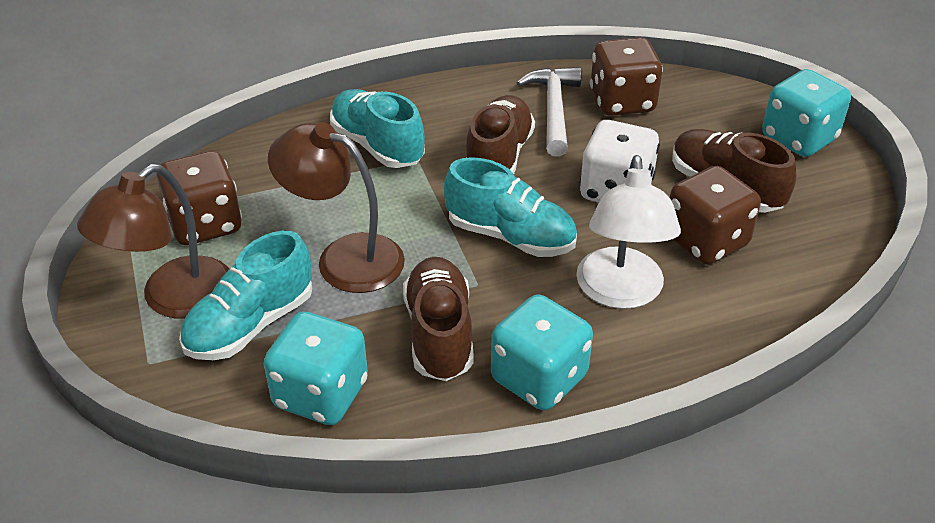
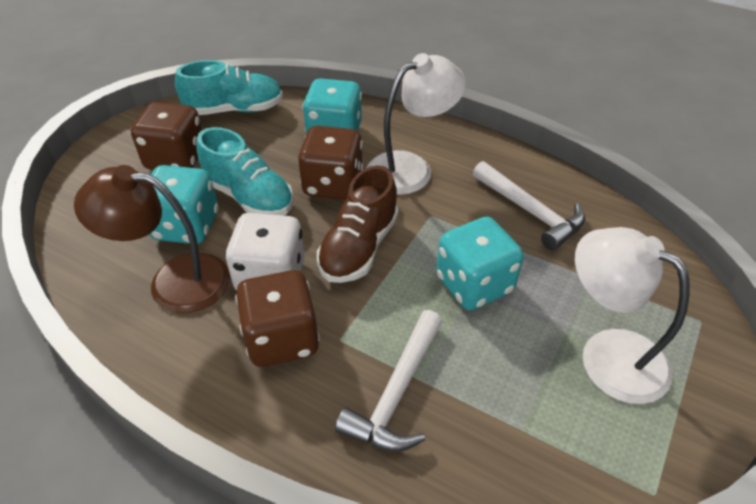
brown lamp: [77,164,229,319] [268,123,405,293] = 2 -> [74,165,230,313] = 1
brown shoe: [403,257,474,381] [466,95,535,174] [672,129,796,213] = 3 -> [317,165,399,283] = 1
turquoise shoe: [179,231,312,360] [330,89,425,168] [444,157,577,257] = 3 -> [175,60,283,115] [196,127,294,215] = 2
white hammer: [517,67,581,156] = 1 -> [335,310,443,452] [473,161,585,250] = 2
white lamp: [576,155,681,309] = 1 -> [366,53,466,195] [575,227,690,404] = 2

